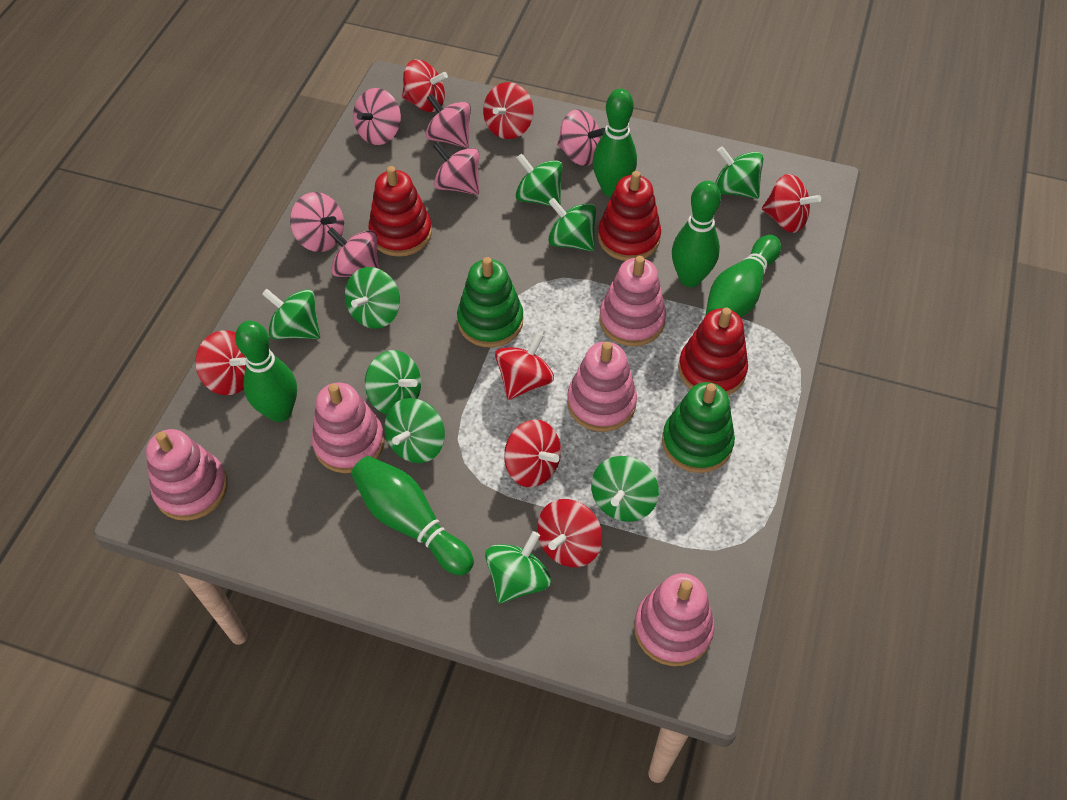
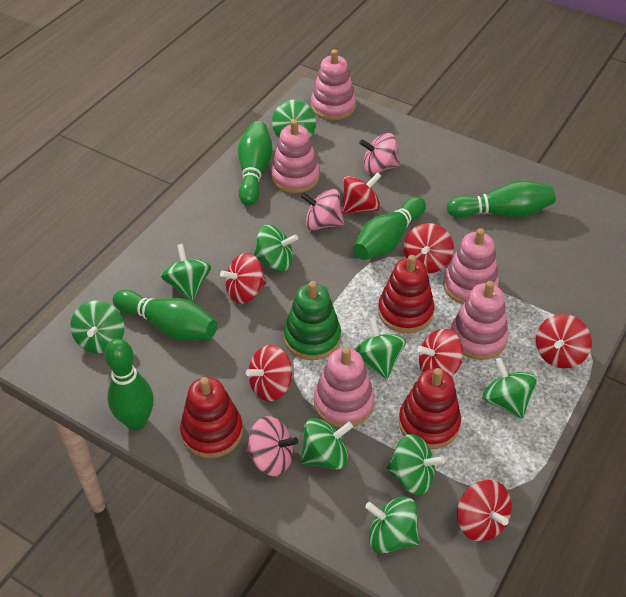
green stacking toy: [457,257,523,348] [662,382,735,473] = 2 -> [284,281,341,360] = 1
pink spinning top: [290,192,344,252] [327,227,379,277] [353,88,401,145] [425,94,471,148] [433,142,479,195] [557,109,605,166] = 6 -> [246,416,298,476] [300,189,344,230] [359,133,400,174] = 3

